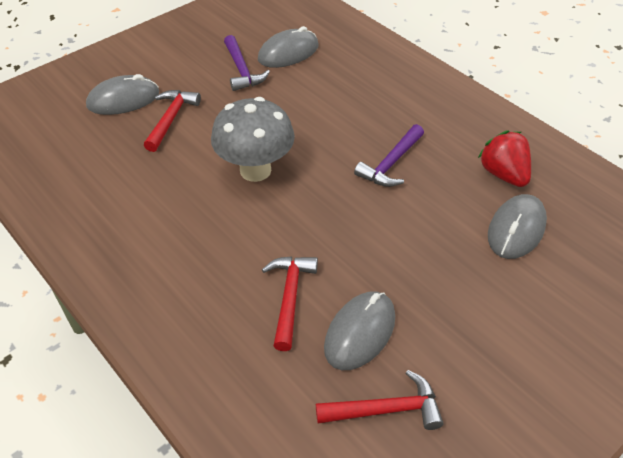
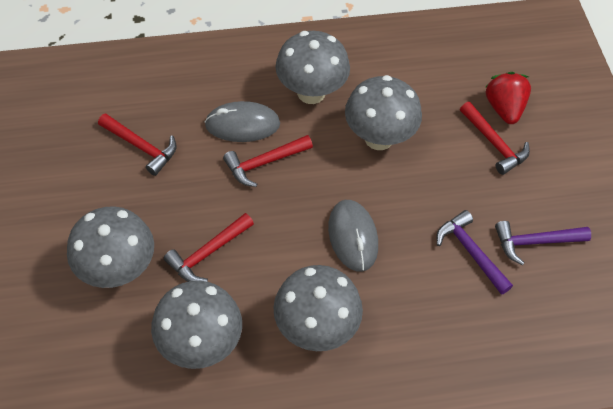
grey mouse: [86,74,159,115] [258,26,318,68] [324,291,395,370] [488,194,547,259] = 4 -> [205,101,280,142] [328,200,378,272] = 2
grey mushroom: [211,97,295,182] = 1 -> [67,206,154,288] [151,281,242,369] [273,265,363,351] [275,31,350,104] [345,75,422,150] = 5
red hammer: [144,90,201,152] [262,256,318,351] [316,370,443,430] = 3 -> [98,113,176,176] [164,213,254,282] [223,135,313,187] [460,102,530,175] = 4

